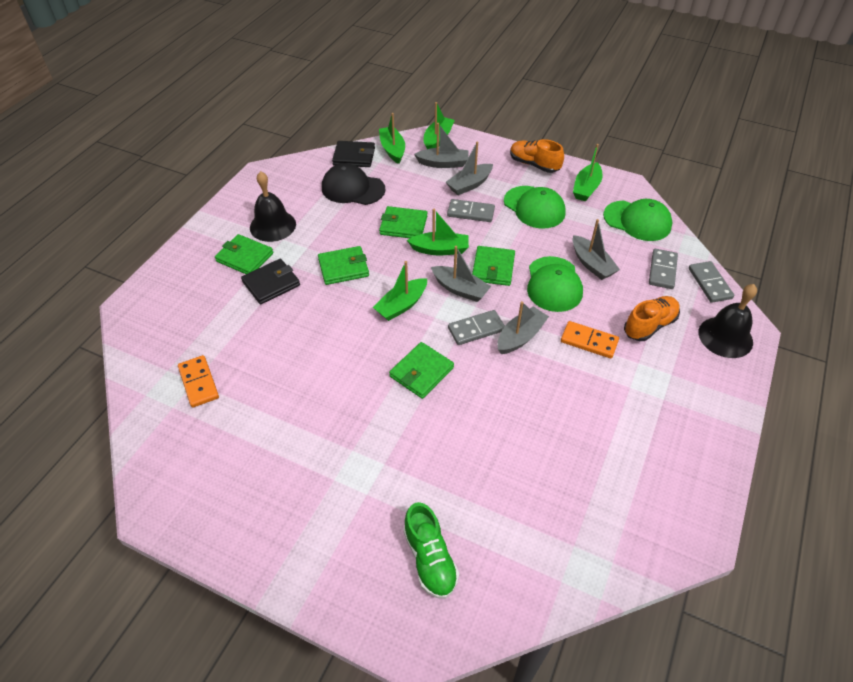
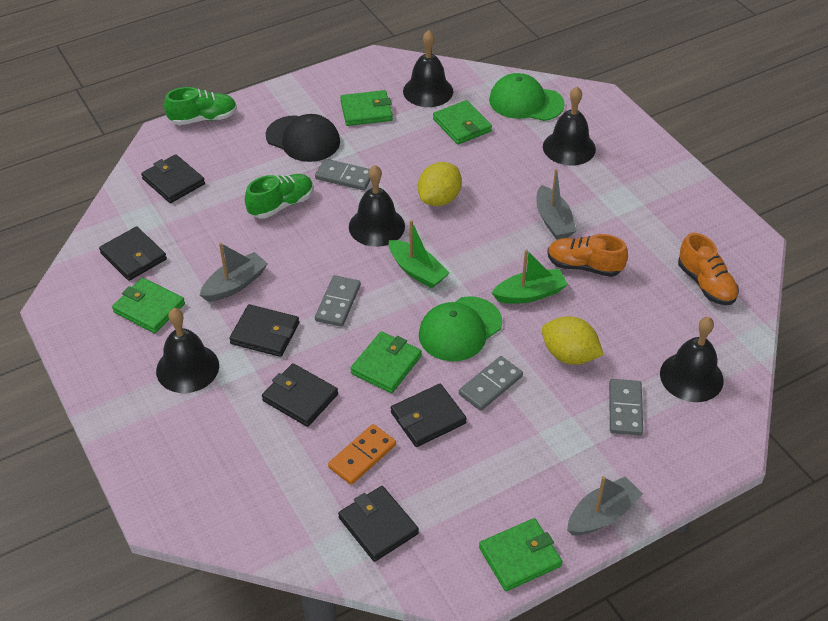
black bell: [250,171,296,242] [699,284,757,358] = 2 -> [156,308,219,393] [349,165,405,247] [403,30,453,107] [543,86,596,166] [660,317,724,402] = 5
black wallet: [241,259,300,305] [332,141,375,167] = 2 -> [99,226,167,281] [141,154,205,203] [229,304,299,357] [262,363,338,427] [338,486,419,562] [391,384,467,447] = 6
green boat: [373,261,427,321] [379,113,405,164] [407,209,469,255] [424,102,455,149] [573,144,603,202] = 5 -> [389,220,449,288] [492,249,568,304] = 2
green cap: [504,186,566,229] [527,256,583,312] [603,199,673,241] = 3 -> [419,296,502,361] [489,73,565,121] = 2
green shoe: [403,502,459,599] = 1 -> [164,87,237,125] [245,174,314,218] = 2
grey boat: [414,123,469,168] [431,246,491,302] [446,141,493,195] [497,301,549,354] [572,219,620,280] = 5 -> [200,242,268,302] [537,169,577,240] [567,476,643,535] = 3
orange domino: [178,355,219,408] [561,321,619,358] = 2 -> [328,424,396,485] = 1
yellow lemon: none = 0 -> [418,162,462,206] [542,316,604,365] = 2

